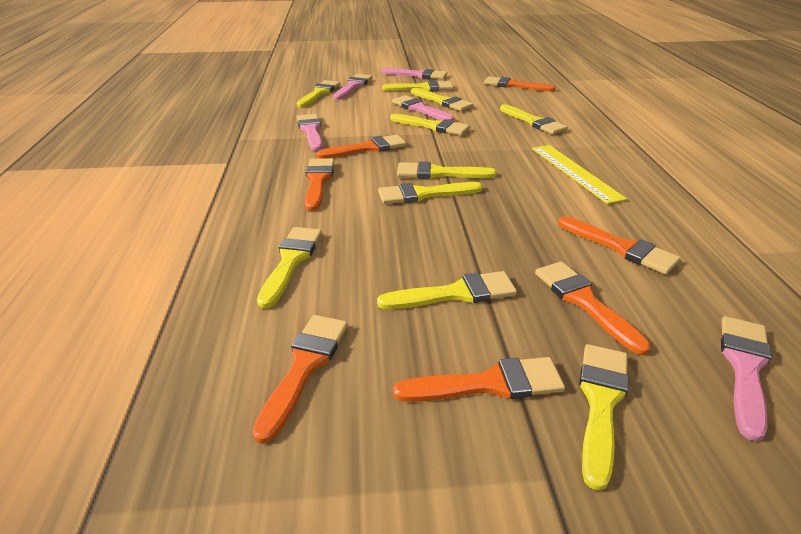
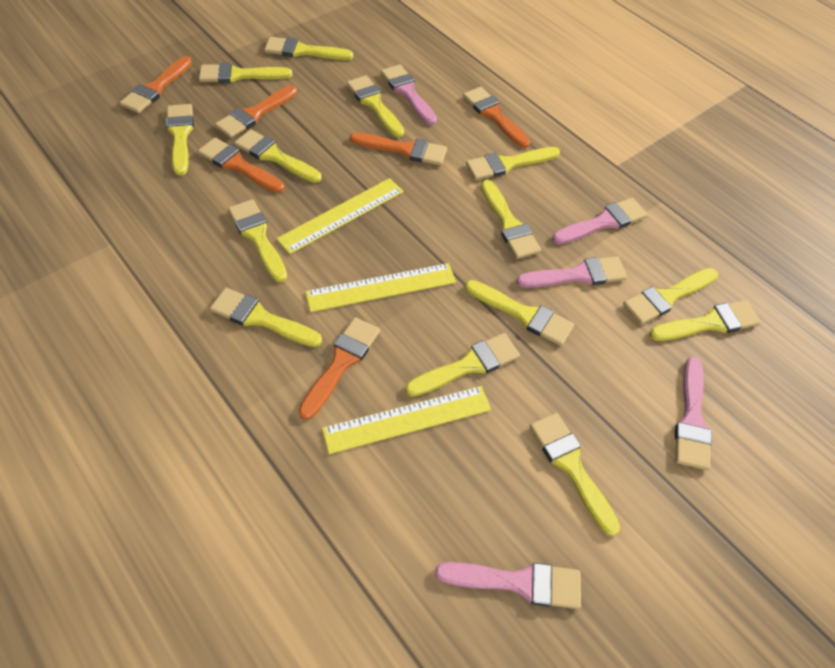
orange brush: [252,315,348,444] [305,158,334,211] [316,135,407,159] [393,357,565,402] [484,76,556,91] [535,261,651,355] [558,216,680,274] = 7 -> [119,56,192,113] [198,138,284,193] [215,85,297,138] [299,317,380,420] [350,132,447,166] [463,87,530,148] = 6
yellow brush: [257,227,322,308] [296,80,340,108] [377,271,517,309] [378,182,483,204] [382,80,454,91] [390,114,470,135] [397,161,497,179] [411,88,474,111] [500,104,568,134] [579,344,629,491] = 10 -> [166,104,194,176] [199,63,292,83] [210,288,322,347] [228,199,287,282] [234,129,322,183] [264,37,353,60] [347,75,404,137] [405,333,520,397] [465,280,574,346] [466,147,560,180] [481,180,541,259] [530,413,620,536] [623,268,718,324] [649,300,761,341] = 14
yellow ruler: [532,145,627,204] = 1 -> [276,178,404,254] [305,263,456,312] [322,386,491,454] = 3

